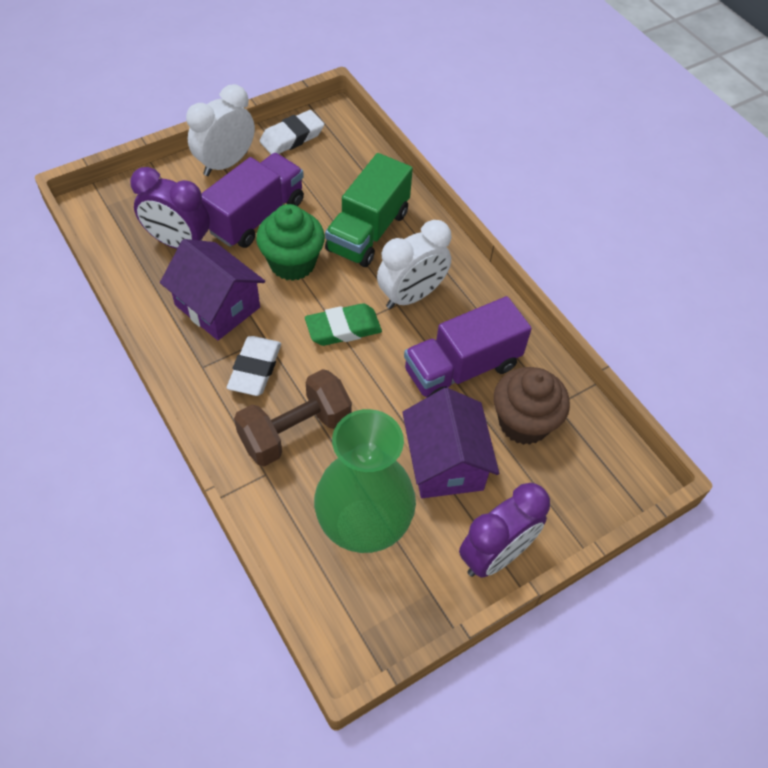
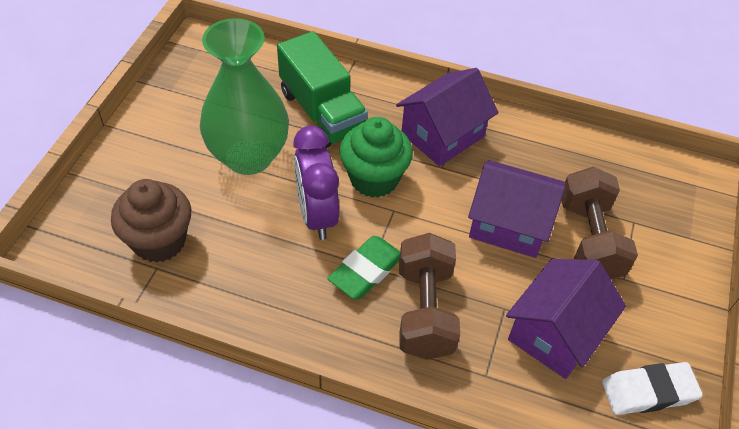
brown dumbbell: [234,369,352,467] = 1 -> [399,233,460,360] [561,166,638,279] = 2
purple clock: [130,167,210,249] [459,483,550,578] = 2 -> [293,126,339,240] = 1
purple house: [160,239,265,340] [402,388,499,498] = 2 -> [396,68,499,166] [468,160,565,258] [506,259,626,379] = 3
purple truck: [201,153,304,248] [404,296,532,397] = 2 -> none = 0
white clock: [186,84,255,176] [377,220,452,309] = 2 -> none = 0
white eraser: [227,336,281,396] [260,110,324,154] = 2 -> [602,362,703,415] = 1

